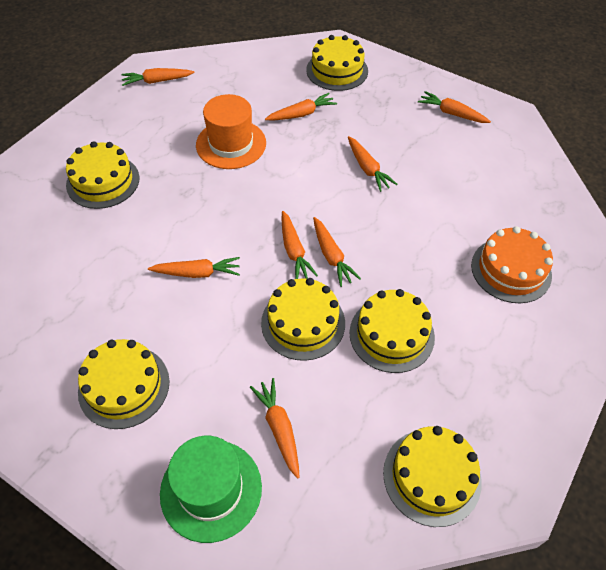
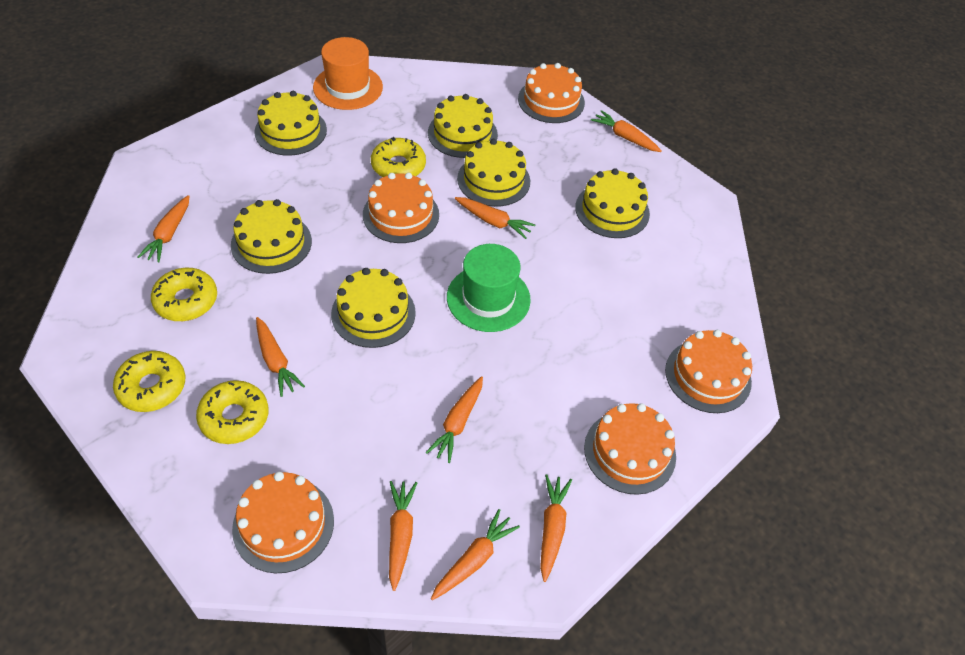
orange cake: [471,226,553,303] = 1 -> [232,472,334,573] [363,173,439,243] [518,63,585,123] [584,403,676,495] [665,330,752,413] = 5
yellow donut: none = 0 -> [113,351,185,412] [151,268,217,321] [196,380,269,444] [371,137,426,177] = 4

